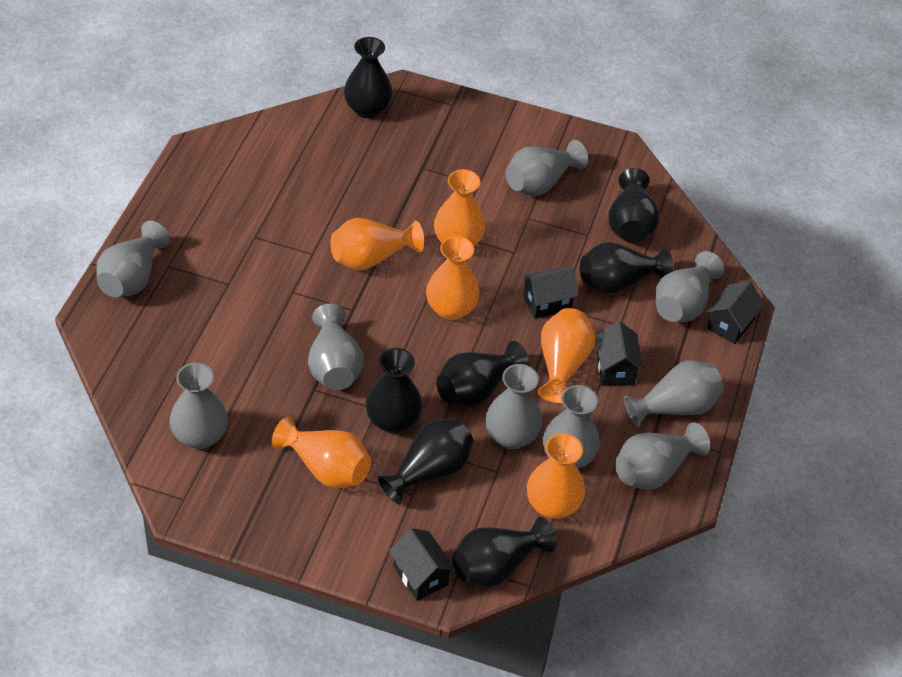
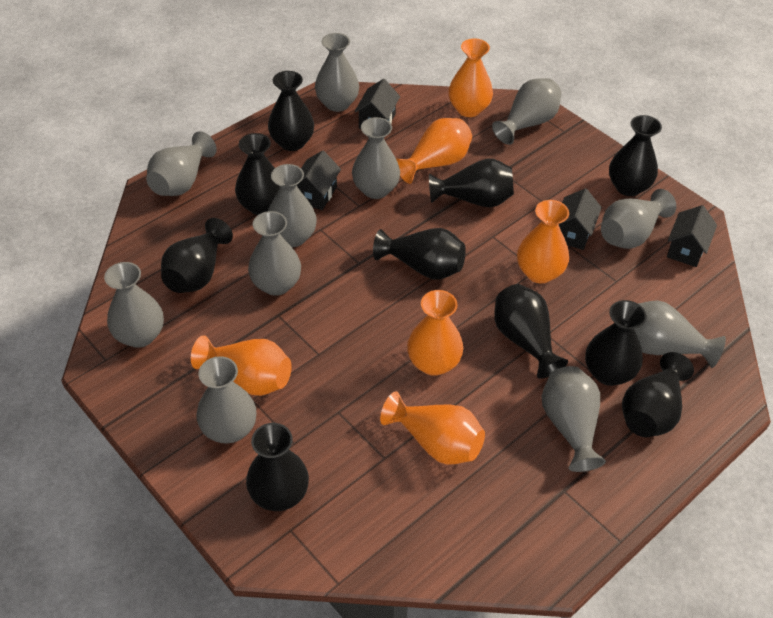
black vase: [344,37,393,118] [366,348,422,433] [378,418,474,505] [436,341,529,408] [452,517,556,588] [580,242,673,295] [608,168,660,243] = 7 -> [161,218,233,293] [235,133,280,215] [246,423,309,511] [268,71,314,151] [373,228,466,280] [429,159,514,208] [494,284,568,379] [585,300,647,386] [609,115,662,196] [622,352,694,437] = 10
grey vase: [96,221,170,297] [170,363,228,449] [308,304,363,390] [486,364,542,449] [506,140,588,196] [543,385,600,469] [615,422,710,490] [624,360,724,428] [655,251,724,322] = 9 -> [104,262,164,348] [146,131,217,196] [196,356,257,444] [248,211,301,296] [268,164,317,247] [315,33,359,112] [352,117,400,199] [492,78,561,145] [542,366,606,472] [601,189,676,249] [634,300,726,368] = 11

